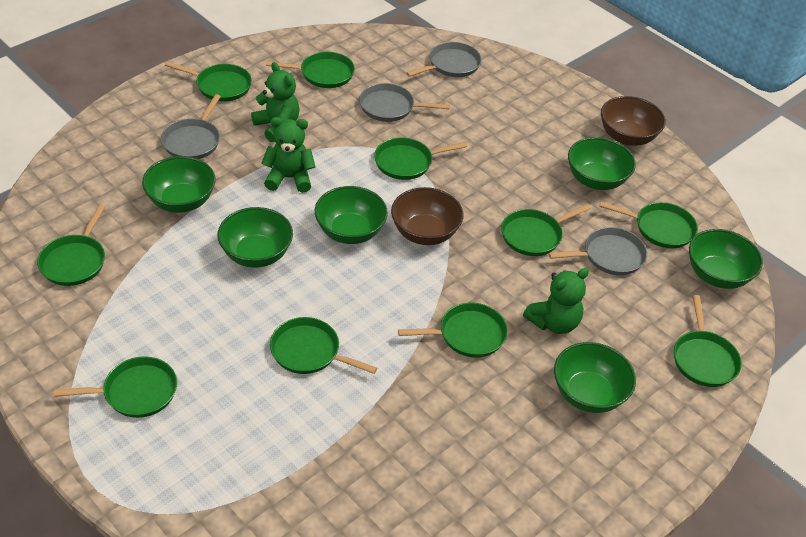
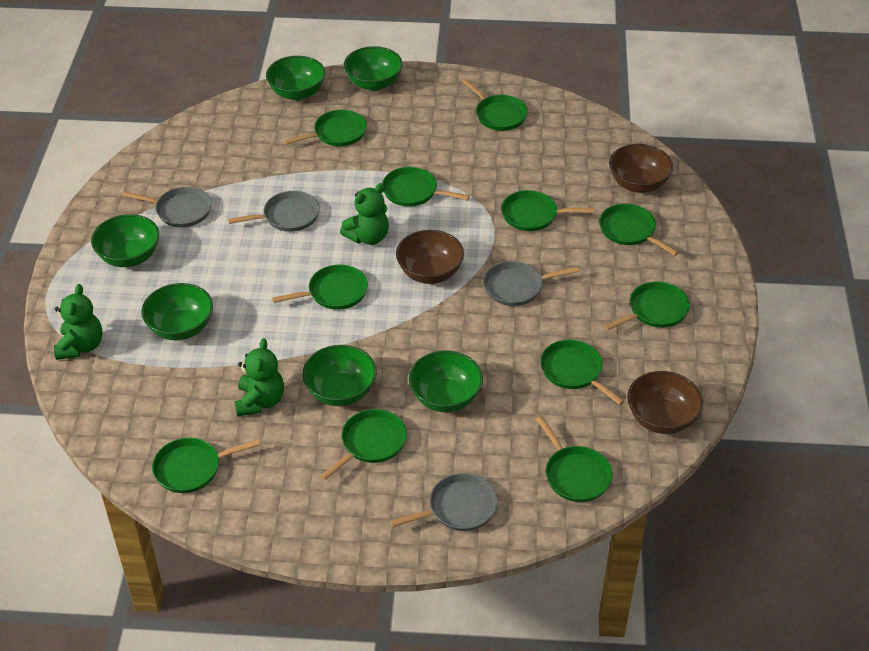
brown bowl: [391,187,464,245] [601,96,666,146] = 2 -> [396,230,464,284] [609,144,673,193] [627,371,703,434] = 3
green pan: [37,204,106,286] [54,356,177,418] [165,61,252,102] [266,52,355,88] [270,317,377,374] [374,137,467,180] [398,303,508,358] [501,204,591,256] [599,202,698,248] [674,295,742,387] = 10 -> [152,438,260,493] [272,264,368,310] [284,110,367,146] [320,409,407,480] [382,167,469,207] [462,79,528,131] [501,190,594,231] [536,416,613,502] [540,340,624,405] [599,204,679,256] [604,282,690,330] = 11

